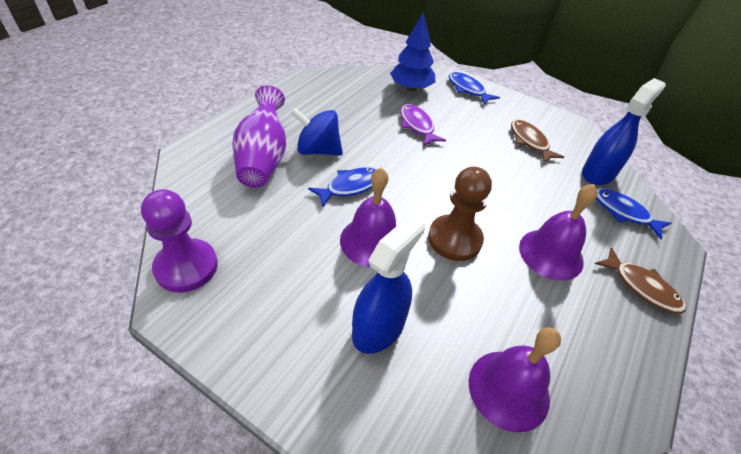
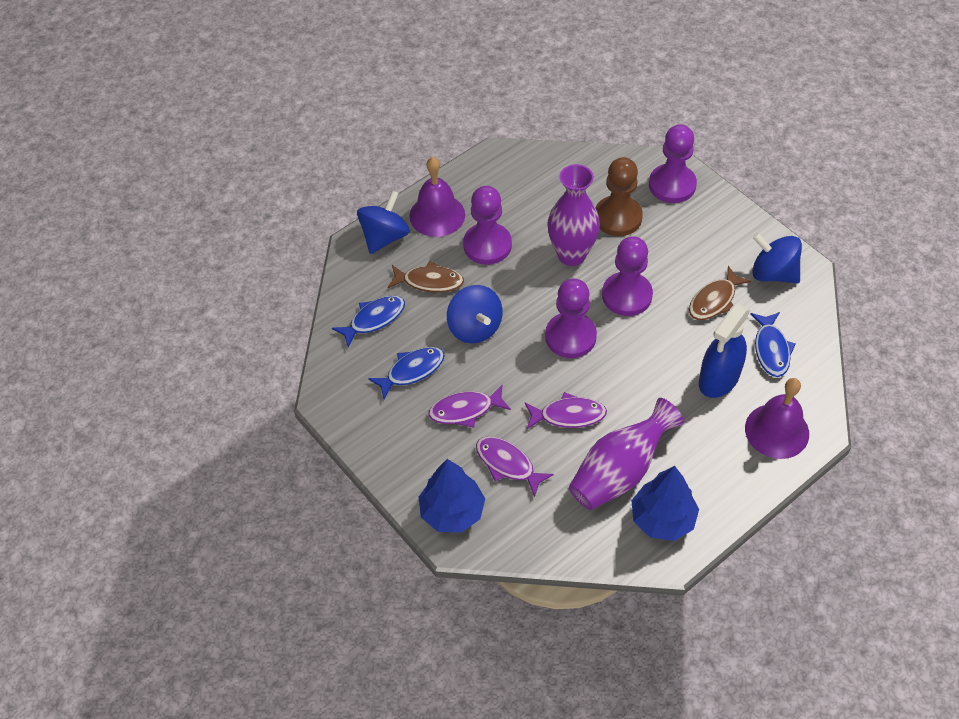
blue spinning top: [291,108,343,155] = 1 -> [357,190,410,254] [447,285,503,344] [752,233,802,283] = 3
blue spray bottle: [352,214,425,354] [582,78,666,185] = 2 -> [699,304,750,398] = 1
blue tree: [390,12,435,91] = 1 -> [419,459,485,533] [631,466,699,541] = 2
purple bell: [340,168,396,267] [469,327,561,433] [519,184,598,281] = 3 -> [409,157,465,237] [745,378,809,459] = 2
purple fish: [401,104,446,146] = 1 -> [428,385,511,428] [476,436,554,497] [525,392,607,429] = 3
purple pawn: [141,189,218,292] = 1 -> [463,186,512,265] [545,279,597,358] [602,236,653,316] [649,124,697,203] = 4
purple vase: [232,85,286,188] = 1 -> [547,164,600,266] [569,398,684,510] = 2

